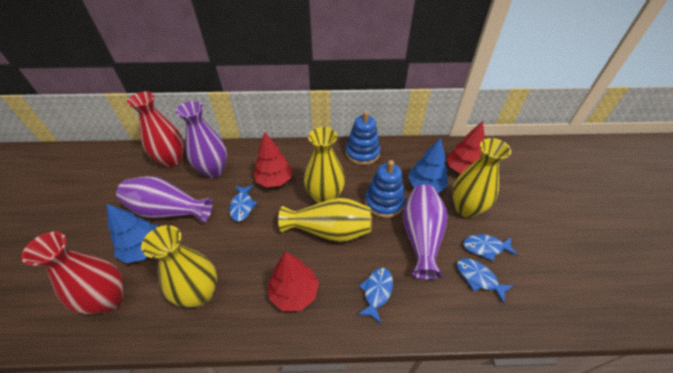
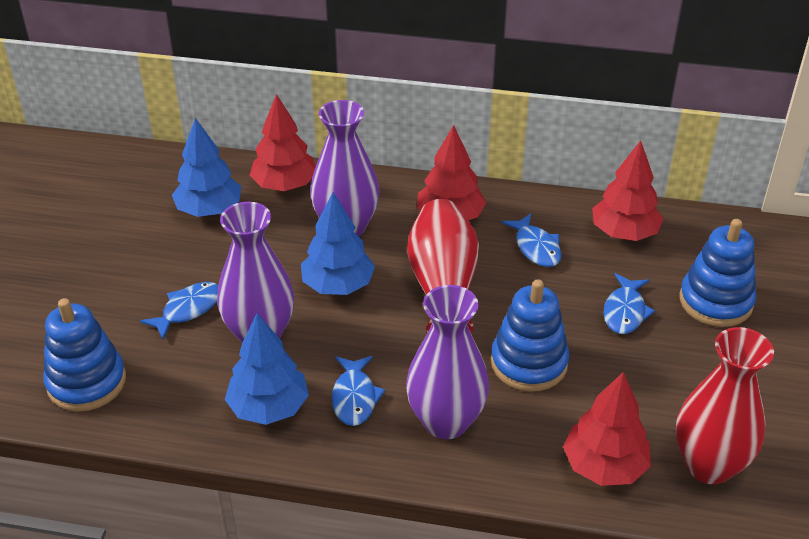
blue stacking toy: [346,111,381,165] [365,160,405,218] = 2 -> [43,298,126,412] [491,279,569,392] [680,219,756,327] = 3
blue tree: [106,204,158,263] [408,137,448,193] = 2 -> [172,118,241,217] [225,313,309,425] [301,192,375,295] = 3
red tree: [253,132,293,187] [268,252,319,311] [446,121,485,174] = 3 -> [249,94,316,191] [417,125,486,220] [563,372,651,486] [592,140,664,241] = 4
yellow vase: [141,225,217,307] [278,198,372,242] [304,127,345,203] [452,138,511,218] = 4 -> none = 0

